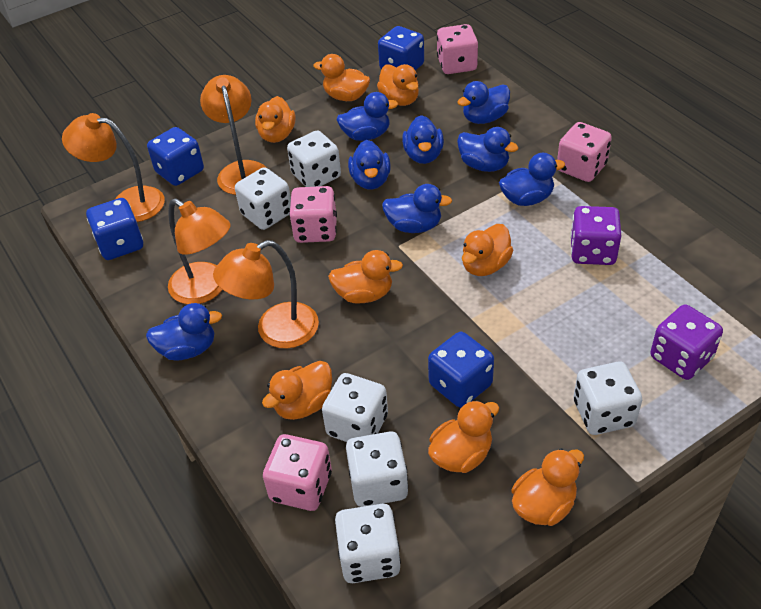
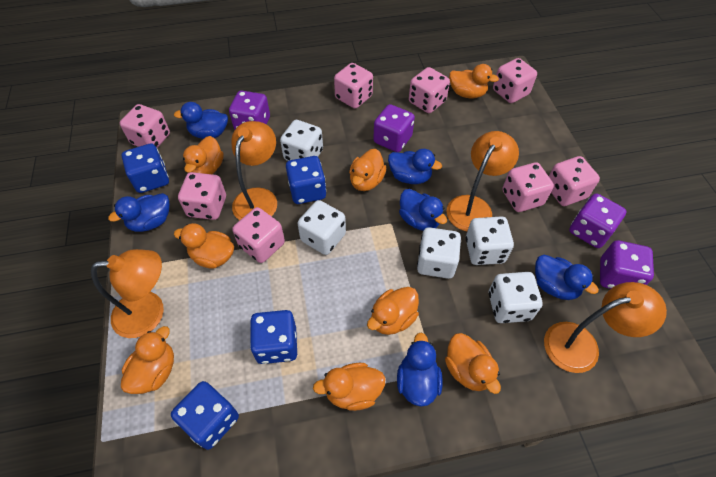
blue duck: [146,303,222,361] [336,92,398,141] [348,140,391,190] [382,184,452,233] [402,115,444,164] [457,81,510,124] [457,127,519,172] [499,153,565,206] = 8 -> [108,193,170,232] [174,102,228,139] [388,149,442,184] [397,333,443,407] [399,189,447,231] [535,255,599,300] = 6
pink dice: [263,434,332,511] [289,186,337,243] [437,24,478,74] [557,122,612,182] = 4 -> [120,104,170,148] [178,172,226,220] [232,207,285,263] [334,63,373,109] [409,67,450,113] [493,58,537,103] [502,162,554,212] [549,156,600,206] = 8
purple dice: [570,206,621,265] [650,304,723,380] = 2 -> [229,90,270,129] [373,104,415,152] [569,193,627,248] [600,240,654,289] = 4
white dice: [235,167,291,230] [287,130,341,187] [322,373,388,442] [335,504,401,583] [346,431,408,507] [573,362,642,435] = 6 -> [280,120,323,161] [297,200,346,255] [417,227,461,279] [466,216,514,265] [489,272,543,323] = 5

